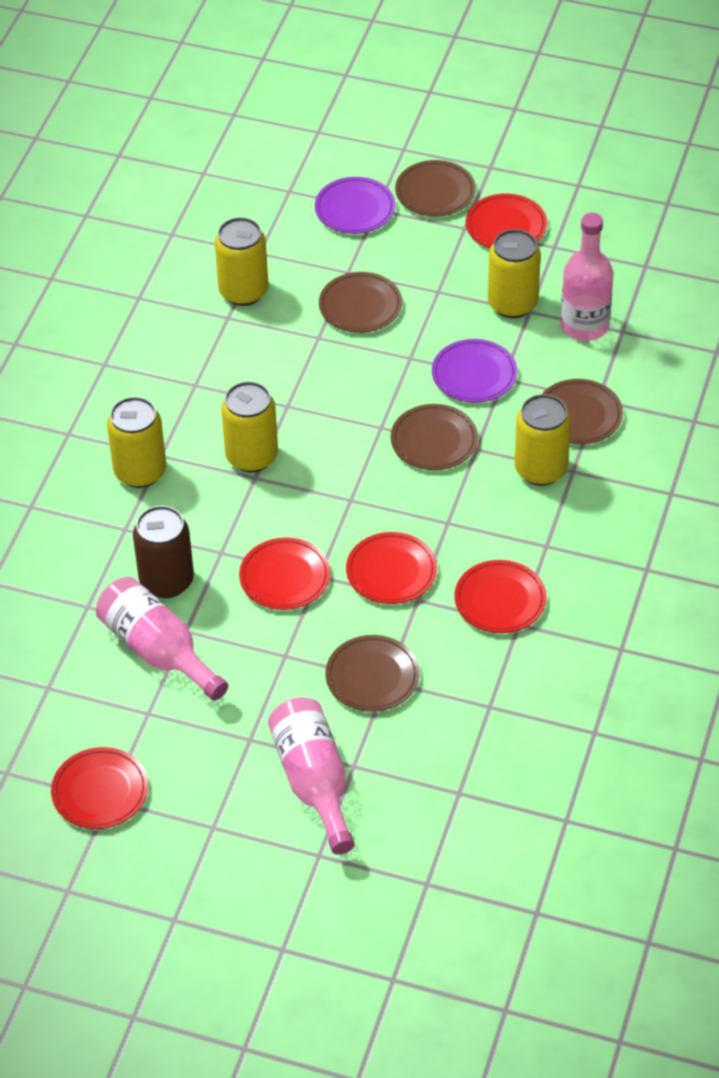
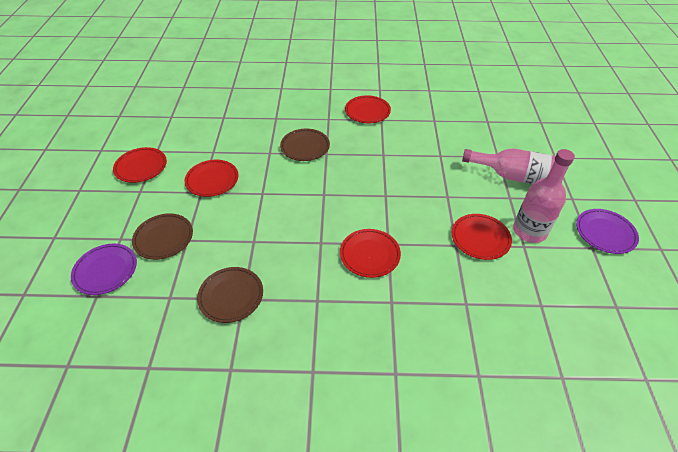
brown can: [133,506,194,598] = 1 -> none = 0
brown plate: [319,272,402,333] [325,635,419,712] [390,404,478,470] [395,160,476,216] [542,379,623,444] = 5 -> [132,214,193,260] [197,267,263,323] [280,129,330,161] = 3
pink bottle: [96,577,228,701] [268,697,355,855] [560,213,613,341] = 3 -> [462,148,555,184] [513,149,575,243] = 2
yellow can: [107,397,166,488] [214,217,269,306] [221,381,278,472] [488,229,541,318] [514,394,571,486] = 5 -> none = 0

